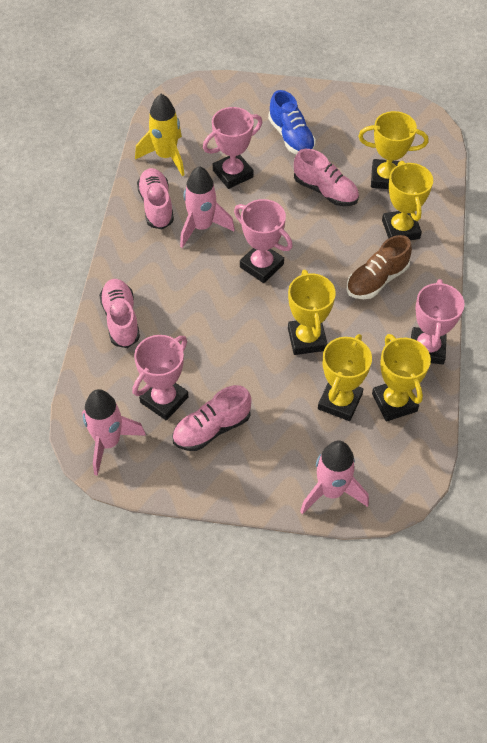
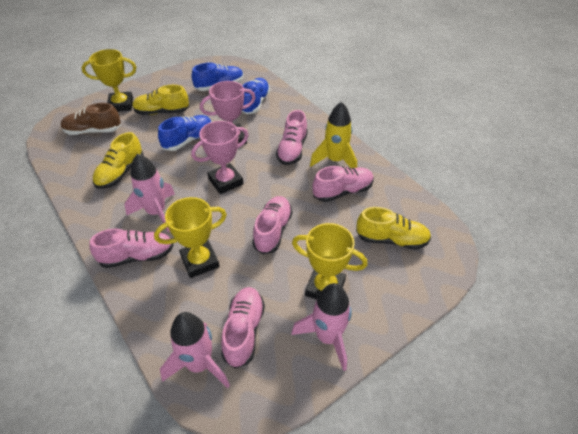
blue shoe: [268,90,316,154] = 1 -> [158,115,212,151] [192,62,244,91] [242,78,270,114] = 3
pink shoe: [99,279,140,348] [137,168,174,229] [172,385,252,451] [294,149,359,206] = 4 -> [89,229,174,268] [221,287,265,369] [252,196,292,254] [276,110,308,165] [312,166,374,202] = 5
pink trophy: [132,335,188,421] [203,107,262,189] [234,199,293,283] [411,279,465,365] = 4 -> [191,121,248,194] [200,81,256,144] = 2
yellow shoe: none = 0 -> [93,132,144,189] [132,85,189,115] [356,207,431,250] = 3
yellow trophy: [288,270,336,355] [318,334,372,421] [358,111,428,189] [372,334,431,421] [382,161,433,240] = 5 -> [82,49,136,112] [154,197,227,278] [292,223,368,300] = 3

